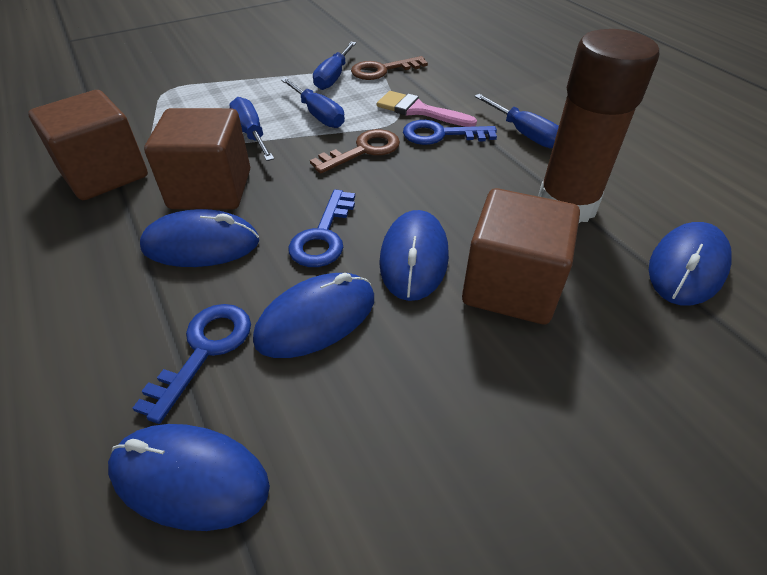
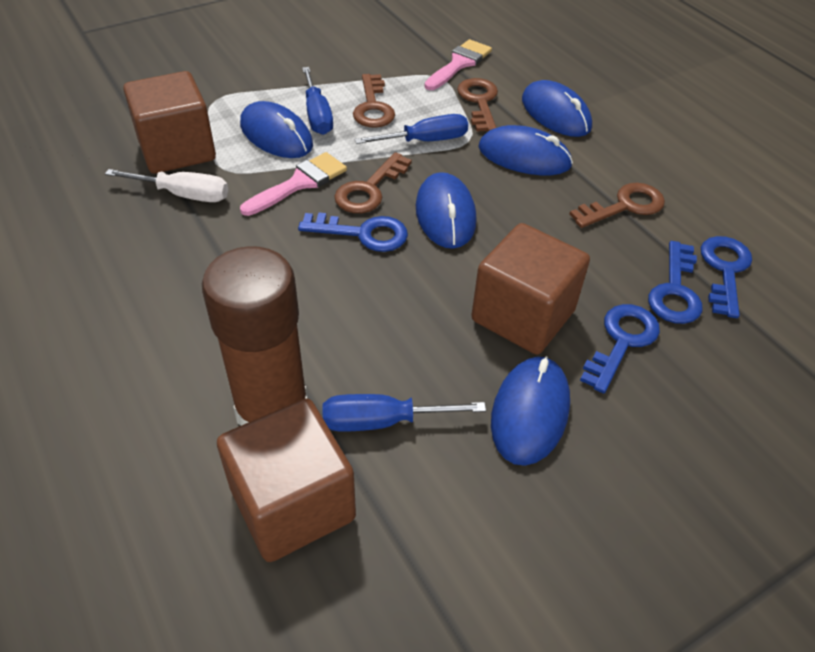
blue key: [133,304,251,424] [288,189,355,267] [403,120,497,145] = 3 -> [298,212,408,252] [580,304,660,393] [648,241,703,324] [701,236,752,318] = 4
blue screwdriver: [229,97,274,161] [281,77,345,128] [313,42,356,90] [474,94,559,148] = 4 -> [302,67,333,135] [322,394,486,432] [354,114,468,144] = 3
brown key: [310,129,400,174] [351,56,428,80] = 2 -> [334,152,412,213] [353,74,395,128] [457,78,498,132] [569,183,665,228] = 4
pink brush: [377,91,477,127] = 1 -> [240,152,347,216] [424,39,492,90] = 2
white screwdriver: none = 0 -> [105,169,228,202] = 1

